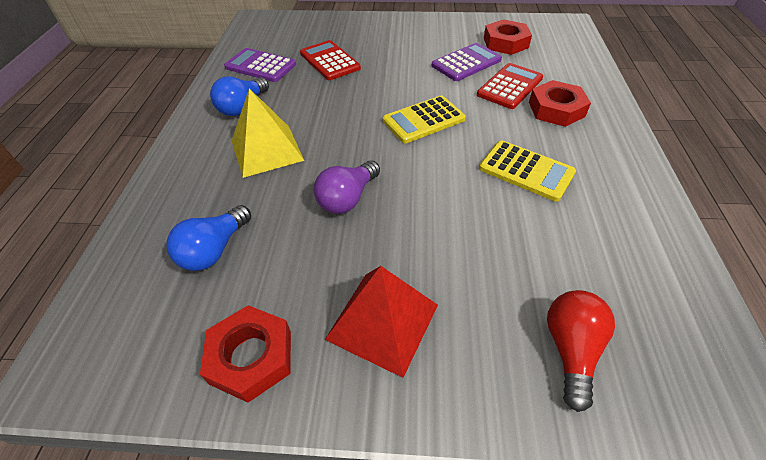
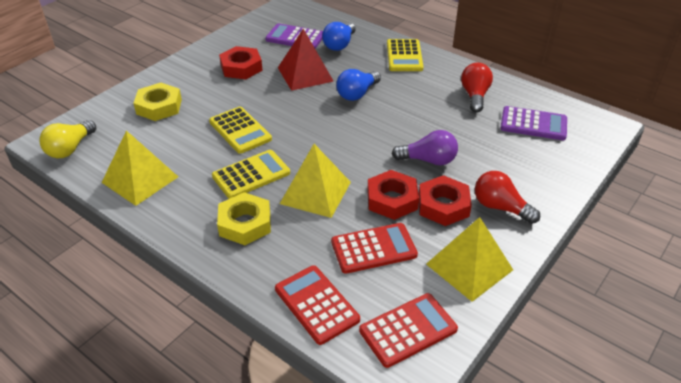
red calculator: [300,40,361,80] [477,63,543,109] = 2 -> [275,265,360,345] [331,223,418,274] [359,293,458,368] = 3
red light bulb: [547,290,615,412] = 1 -> [461,63,493,112] [475,171,540,224] = 2
yellow calculator: [383,95,466,143] [479,140,576,202] = 2 -> [209,107,272,154] [212,150,290,199] [387,39,423,71] = 3
yellow light bulb: none = 0 -> [39,120,96,158] = 1
yellow nut: none = 0 -> [133,83,182,121] [217,192,271,245] = 2
yellow pyramid: [232,89,304,178] = 1 -> [101,130,178,206] [280,144,351,218] [426,217,513,302] = 3

